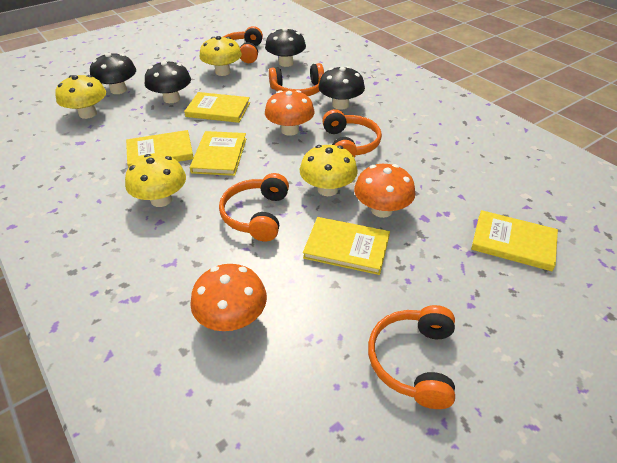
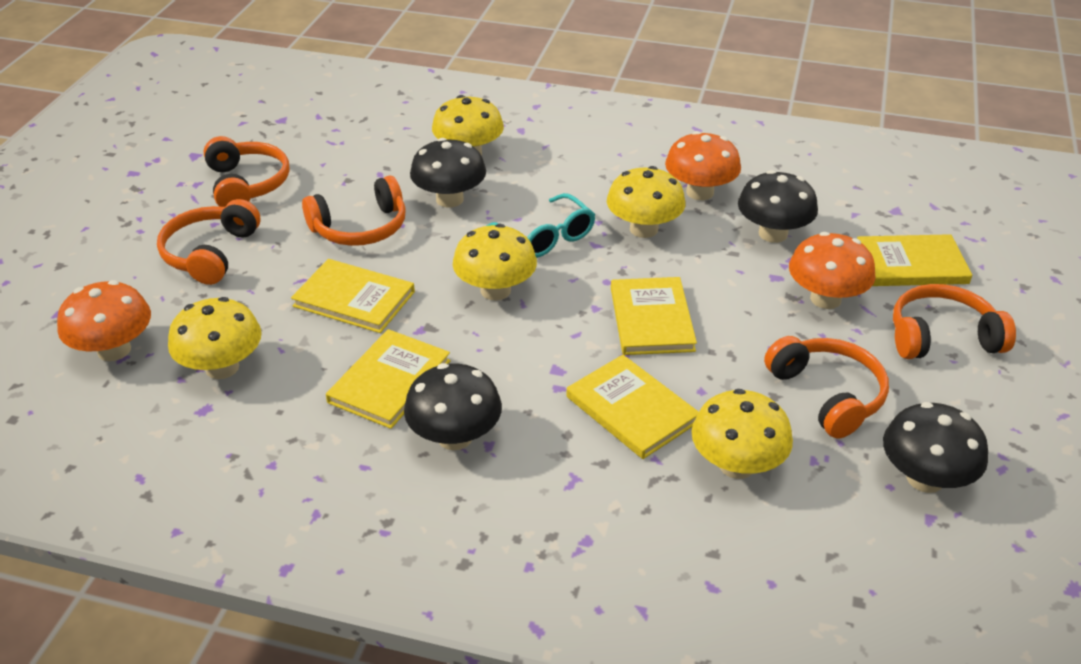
turquoise glasses: none = 0 -> [486,193,596,258] = 1
yellow mushroom: [55,75,106,119] [125,154,186,207] [199,36,242,76] [300,145,358,196] = 4 -> [168,297,262,379] [432,95,504,156] [453,224,537,300] [607,166,685,238] [691,389,793,479] = 5

